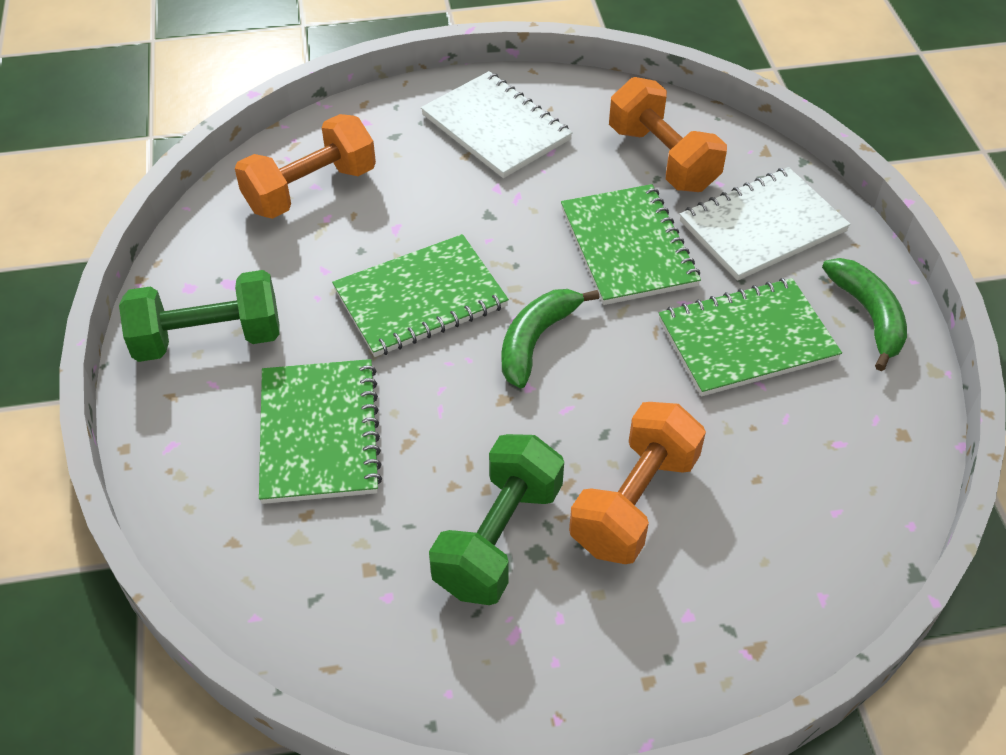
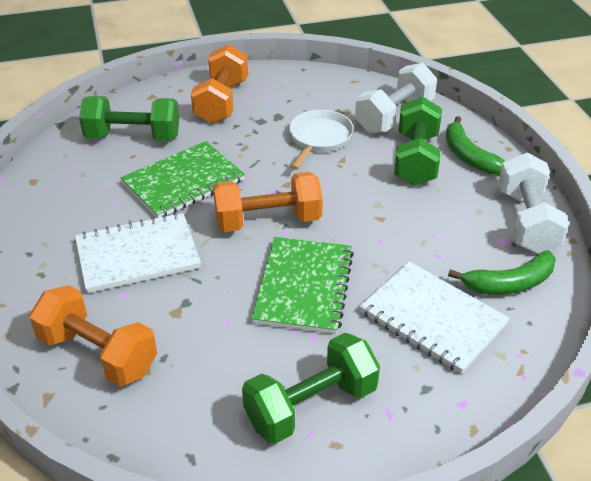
green dumbbell: [119,270,280,362] [429,434,564,605] = 2 -> [79,96,179,141] [242,333,380,444] [394,97,442,186] = 3
green notebook: [259,359,382,504] [332,234,509,357] [561,184,701,305] [659,278,842,396] = 4 -> [121,141,245,218] [251,237,354,334] = 2
white dumbbell: none = 0 -> [355,63,437,133] [498,153,569,254] = 2
white pan: none = 0 -> [289,110,354,170] = 1

